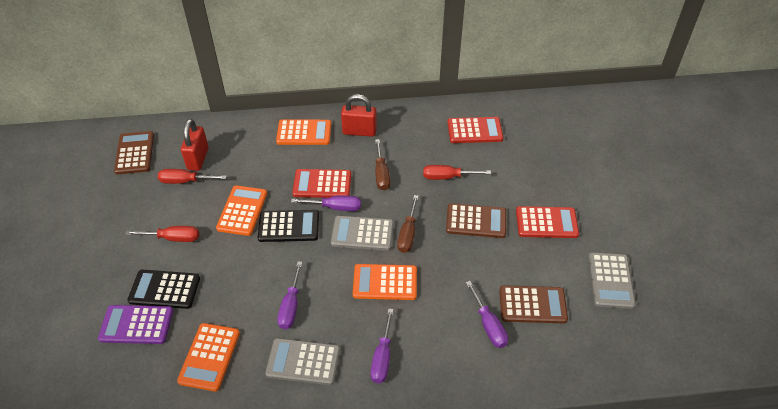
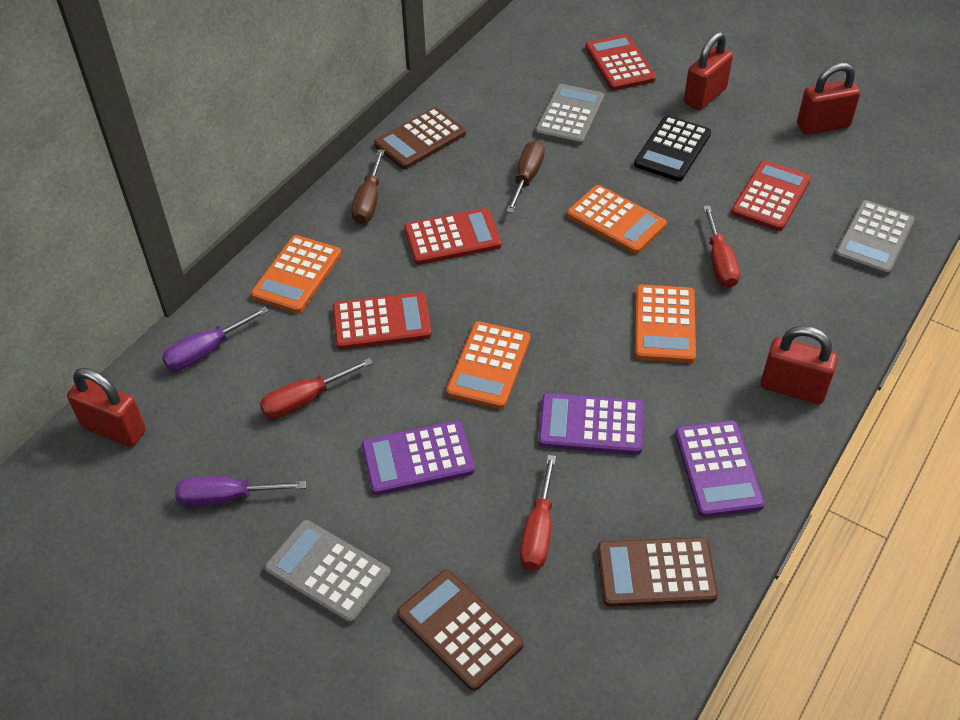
black calculator: [127,270,200,309] [258,210,319,242] = 2 -> [634,115,711,181] = 1
purple calculator: [98,305,173,344] = 1 -> [362,420,475,495] [538,393,643,455] [675,420,765,517] = 3
purple screwdriver: [278,261,302,329] [291,195,361,211] [370,309,393,383] [466,281,508,348] = 4 -> [162,306,269,371] [175,476,306,506] = 2
red calculator: [292,169,351,198] [448,117,503,143] [516,206,579,238] = 3 -> [332,292,432,350] [404,208,502,265] [585,34,656,91] [731,160,811,231] = 4
red padlock: [181,119,208,171] [341,94,377,137] = 2 -> [67,368,146,447] [684,32,733,110] [761,326,838,404] [797,63,860,135] = 4

